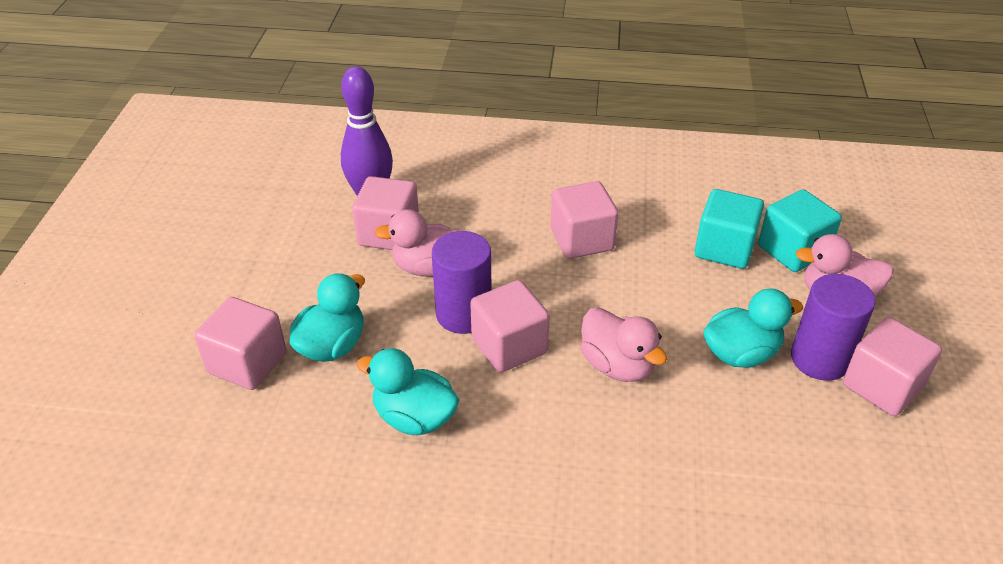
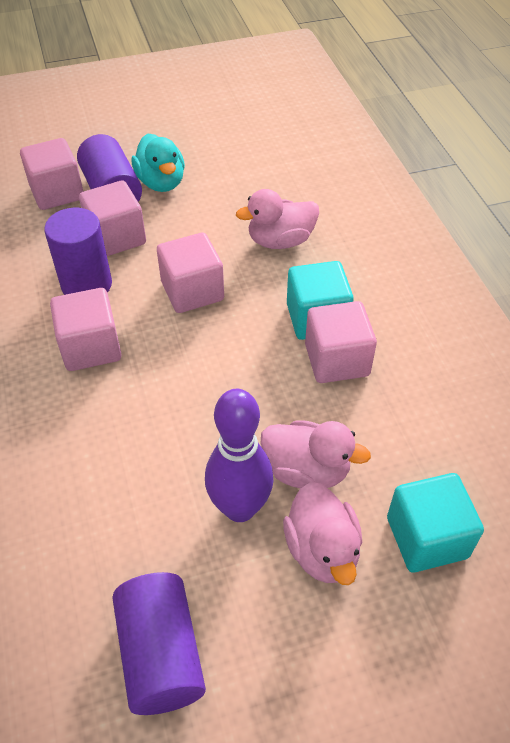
purple cylinder: [432,231,491,334] [791,274,875,381] = 2 -> [44,208,112,295] [77,134,142,202] [112,572,206,715] = 3
turquoise duck: [289,273,365,362] [356,348,459,435] [703,289,803,368] = 3 -> [132,134,185,192] = 1

